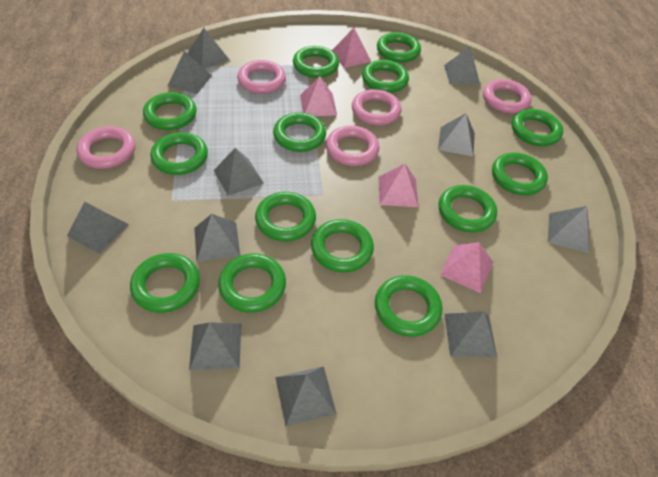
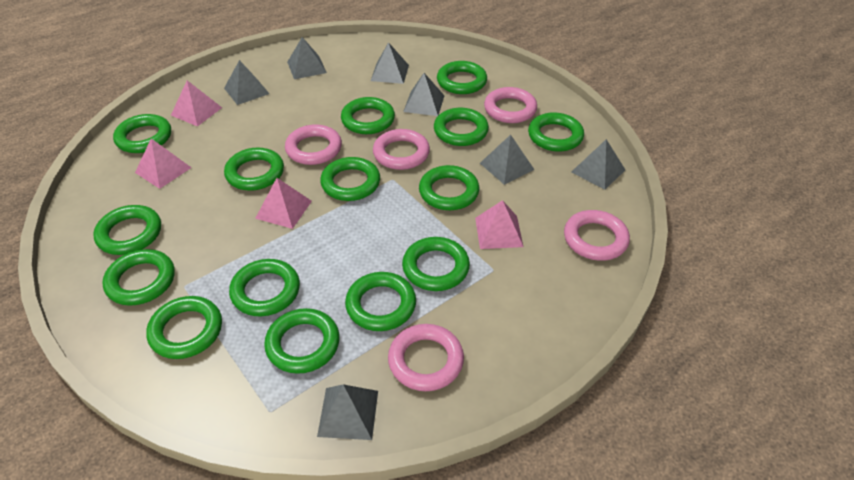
green ring: [130,253,200,313] [143,92,197,130] [150,132,208,175] [218,254,286,313] [255,192,316,241] [273,113,326,152] [293,46,339,78] [311,219,374,273] [362,60,409,93] [375,275,442,337] [377,32,421,62] [439,185,497,232] [492,152,548,195] [512,109,563,146] = 14 -> [94,205,161,255] [103,249,175,306] [113,114,171,153] [146,296,222,359] [224,148,284,191] [229,259,300,316] [264,308,340,374] [320,157,380,201] [341,97,395,134] [345,272,416,331] [402,237,470,291] [419,165,479,210] [434,108,489,146] [437,61,487,94] [528,112,584,152] = 15
grey pyramid: [67,202,129,254] [167,51,212,94] [187,28,229,69] [189,322,241,370] [194,214,240,262] [213,148,264,196] [275,366,337,426] [438,113,475,156] [444,46,480,85] [444,312,497,358] [548,206,589,253] = 11 -> [224,60,270,105] [287,37,327,79] [317,384,378,440] [371,42,409,84] [403,73,444,116] [480,135,534,185] [571,139,625,190] = 7

